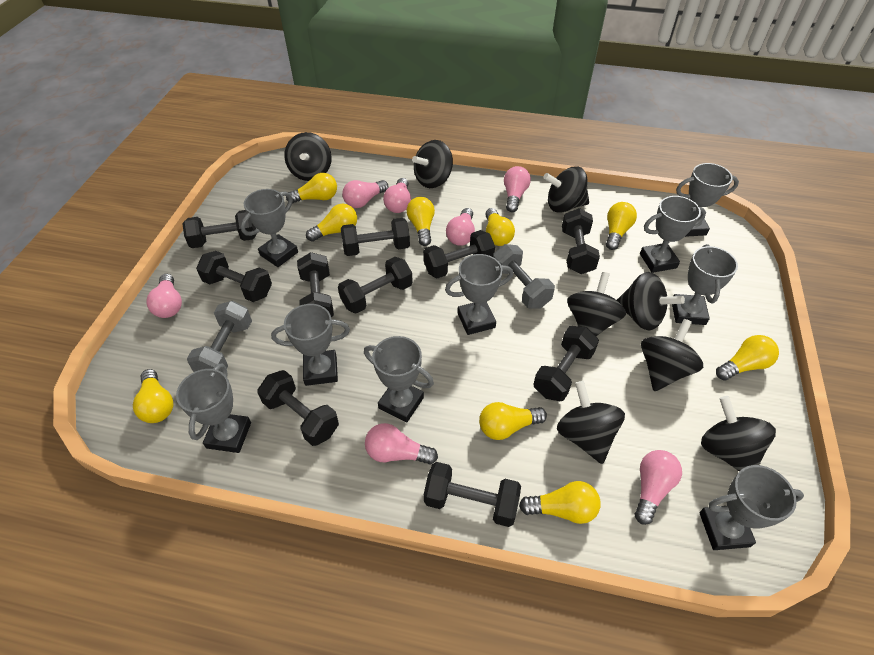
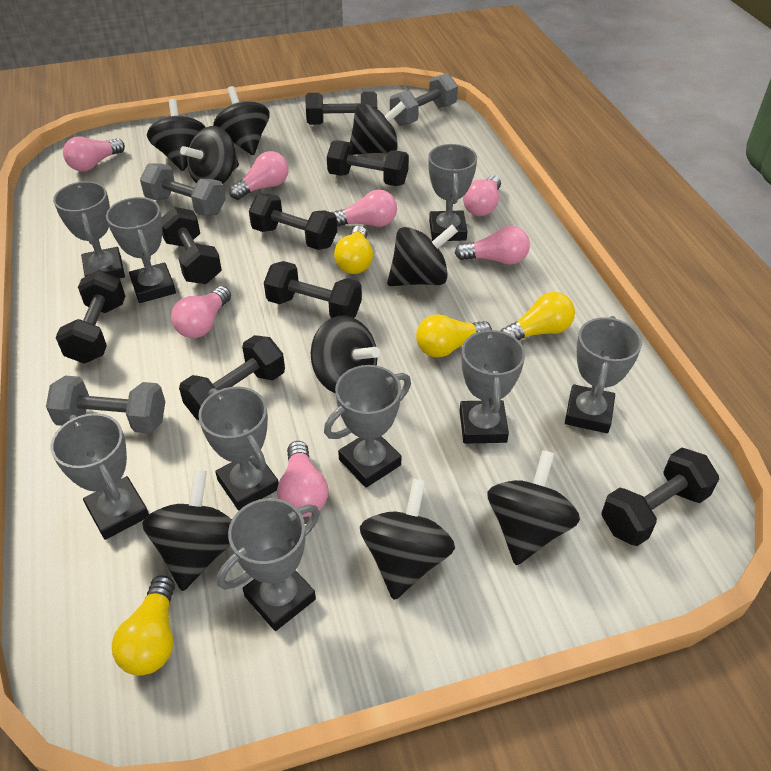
black dumbbell: [182,210,257,248] [196,251,272,302] [257,370,339,446] [297,252,334,317] [338,257,413,314] [341,218,410,256] [423,230,495,278] [424,462,521,527] [533,326,599,401] [562,208,600,274] = 10 -> [55,270,125,363] [162,207,222,284] [179,335,285,420] [249,194,337,250] [264,261,362,318] [306,92,377,125] [327,140,409,186] [601,448,719,546] = 8
black spinning top: [284,132,332,181] [412,140,453,188] [543,166,589,213] [557,381,625,464] [567,272,626,336] [617,272,685,330] [641,319,703,391] [701,396,776,472] = 8 -> [142,470,232,591] [147,99,206,171] [180,126,239,184] [213,86,269,155] [311,316,380,393] [350,102,406,155] [360,479,455,600] [387,225,458,286] [487,450,580,565] = 9
grey dumbbell: [187,301,252,372] [493,244,555,309] = 2 -> [46,375,165,433] [140,163,225,216] [390,73,458,126] = 3
yellow light bulb: [133,369,173,423] [286,173,337,204] [306,204,357,242] [407,197,435,246] [479,402,547,440] [485,208,515,246] [519,481,601,524] [606,202,637,250] [716,335,779,380] = 9 -> [112,575,175,676] [334,226,373,274] [416,314,492,358] [500,292,575,340] = 4

